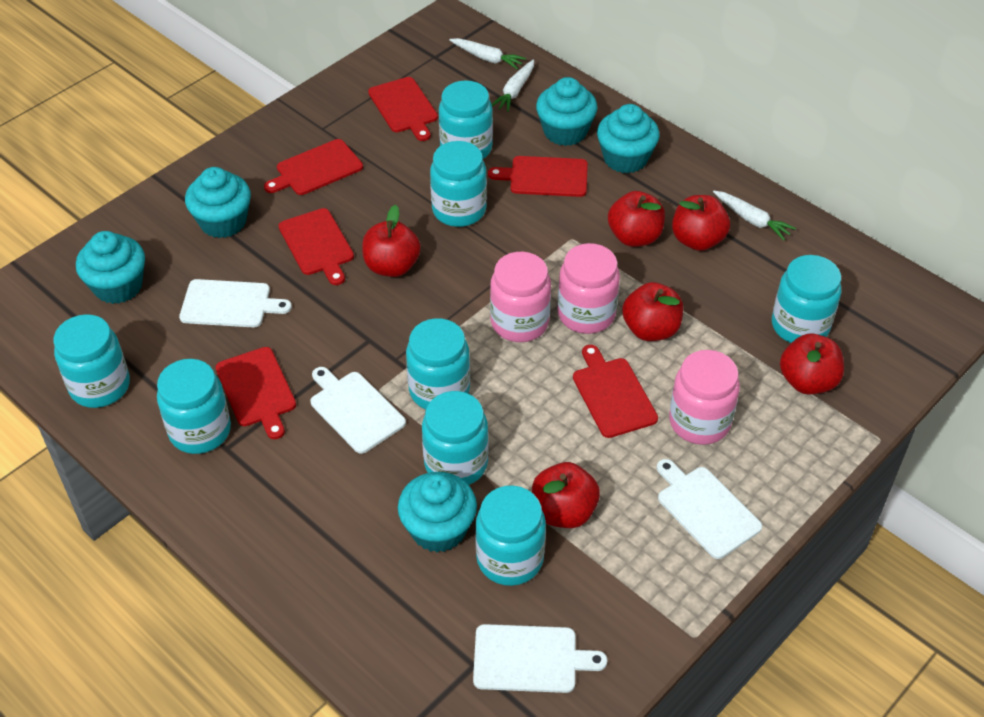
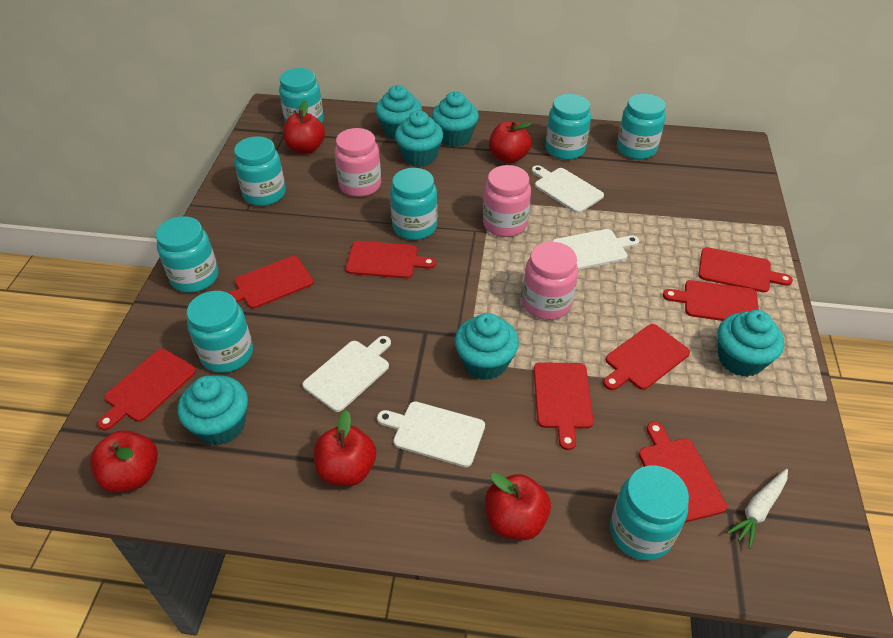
red apple: [362,205,421,277] [532,462,600,528] [608,191,665,247] [622,282,683,341] [672,195,730,251] [780,334,844,395] = 6 -> [90,430,158,493] [283,101,325,154] [314,410,376,486] [485,473,551,540] [489,120,532,163] = 5
red cutting board: [216,347,296,439] [264,139,363,195] [278,208,354,285] [368,77,438,141] [488,156,588,197] [573,345,658,438] = 6 -> [98,349,196,430] [229,256,314,309] [346,241,436,279] [534,362,593,450] [603,324,690,390] [639,422,727,523] [663,280,759,321] [698,247,793,293] = 8
turquoise cupcake: [76,231,145,304] [185,167,251,238] [398,472,477,552] [536,77,597,146] [597,104,660,173] = 5 -> [177,375,248,445] [375,85,422,139] [395,110,444,167] [432,92,479,147] [455,313,519,380] [718,310,784,377] = 6
white carrot: [449,38,526,70] [492,59,534,112] [713,191,796,240] = 3 -> [727,469,788,549] = 1

